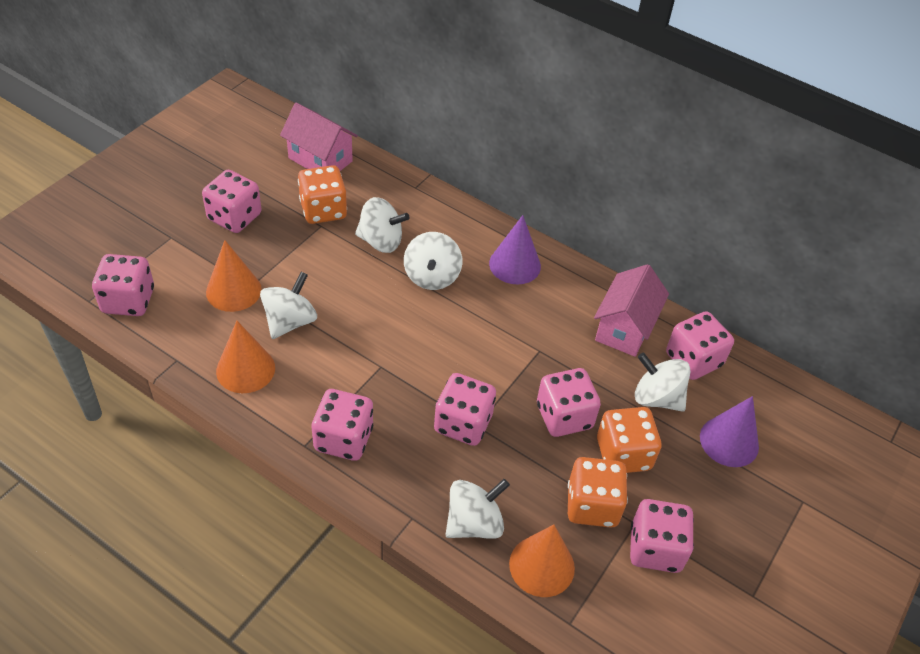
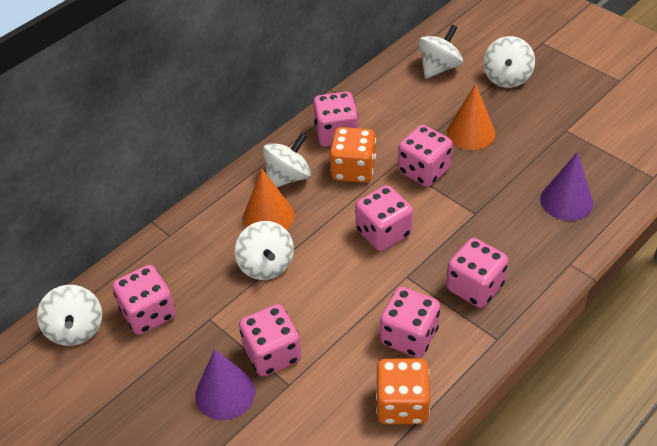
orange cone: [206,240,262,312] [216,321,275,393] [509,524,575,597] = 3 -> [243,169,295,230] [447,84,495,150] = 2
orange dice: [298,165,347,224] [568,457,628,528] [597,407,661,473] = 3 -> [330,127,376,183] [376,359,430,424] = 2
pink house: [280,103,358,171] [594,264,669,357] = 2 -> none = 0

